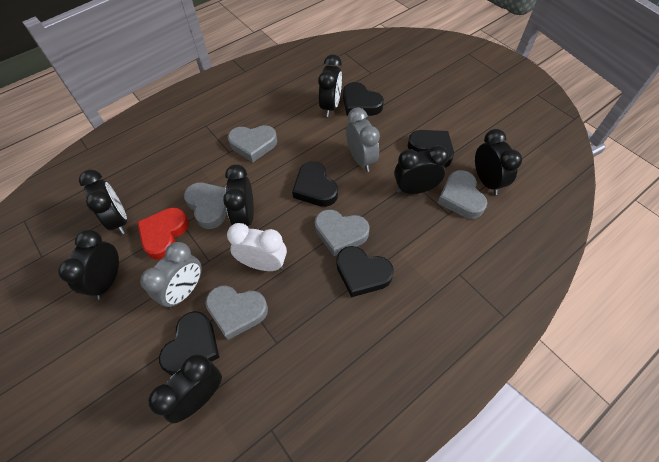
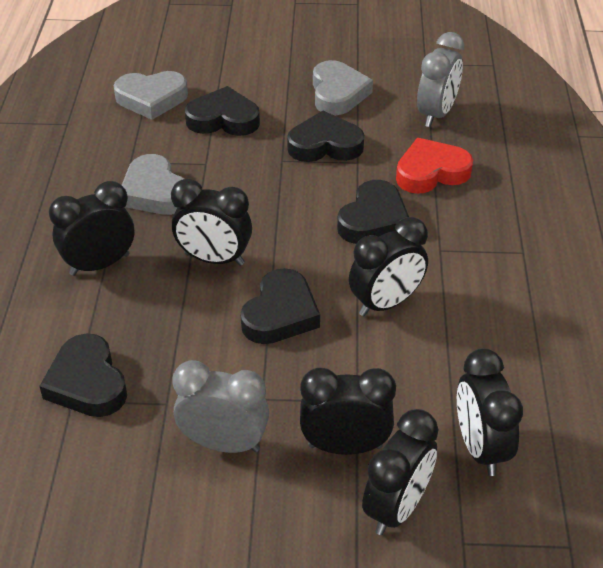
black clock: [58,229,119,300] [79,170,127,234] [148,354,222,423] [223,164,254,226] [318,54,342,117] [394,145,449,194] [475,129,522,195] = 7 -> [49,181,134,276] [171,179,252,266] [300,368,396,455] [349,217,428,316] [362,409,438,535] [457,348,523,476] = 6
grey heart: [184,183,227,229] [205,285,268,340] [228,125,277,162] [315,209,370,256] [438,170,487,219] = 5 -> [114,71,188,120] [122,154,184,215] [313,60,373,115] = 3
white clock: [227,223,287,271] = 1 -> none = 0

